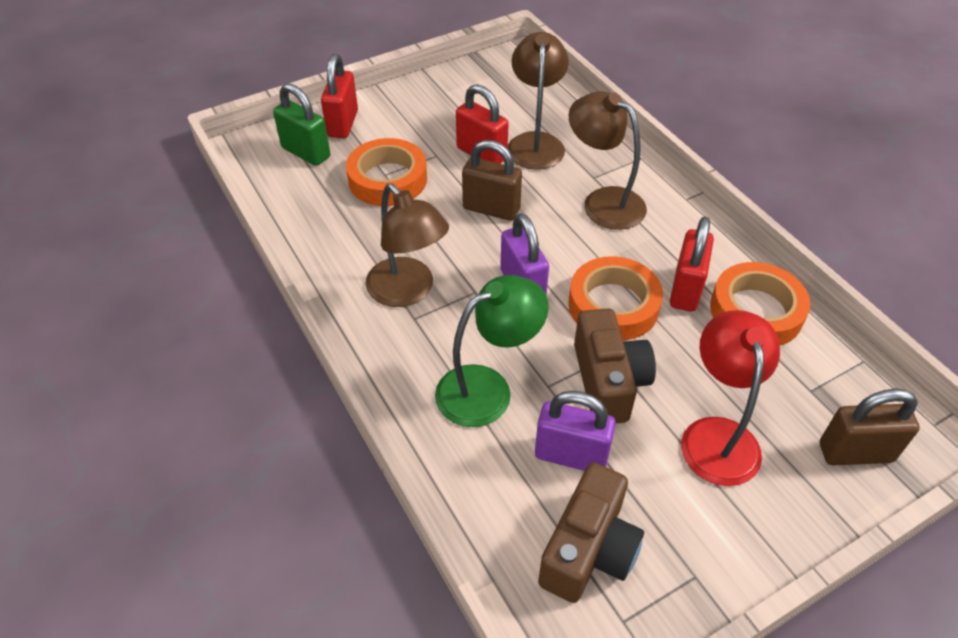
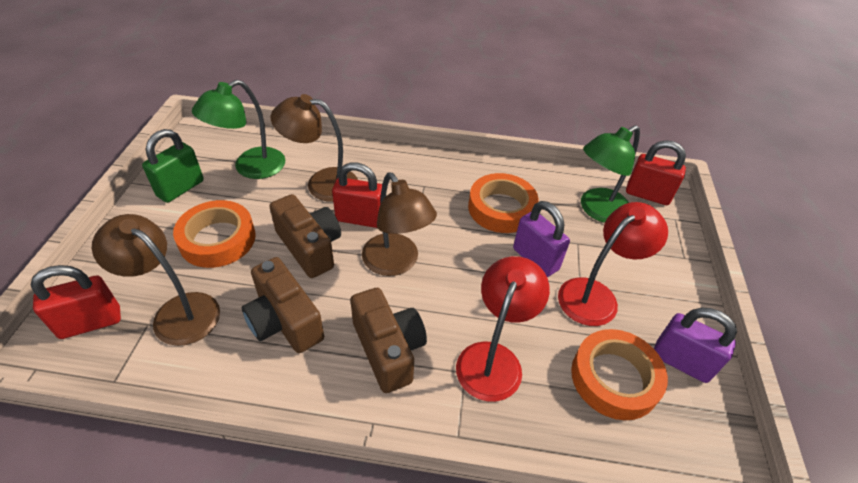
brown camera: [538,462,644,603] [574,308,656,423] = 2 -> [242,257,324,353] [269,194,341,278] [350,288,427,393] = 3
brown padlock: [462,140,522,221] [820,389,920,465] = 2 -> none = 0
green lamp: [435,275,549,427] = 1 -> [192,80,285,179] [581,125,640,223] = 2
red lamp: [681,310,780,486] = 1 -> [456,256,550,402] [558,202,668,326] = 2

